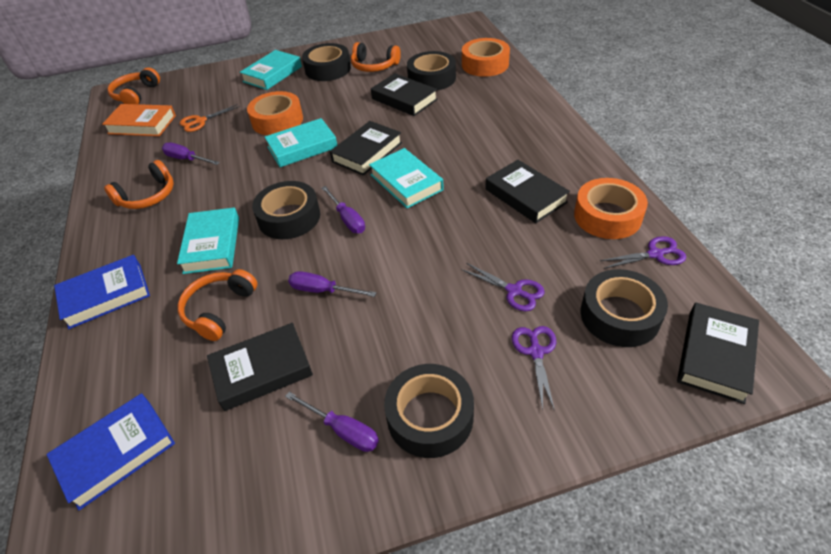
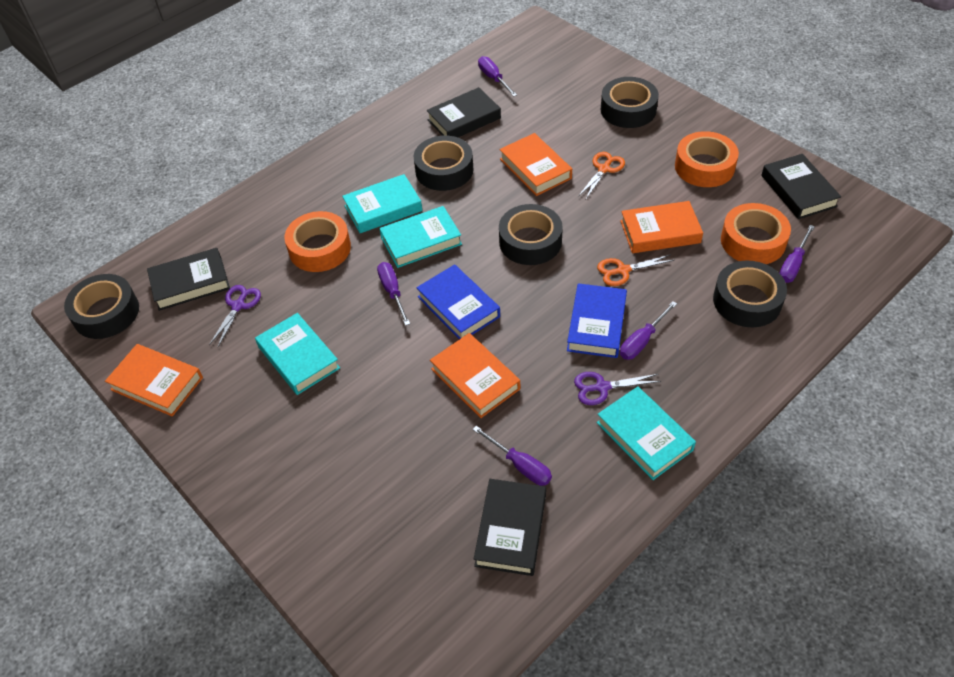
black book: [207,323,313,411] [330,121,402,175] [371,73,438,116] [485,160,570,223] [677,303,759,404] = 5 -> [147,248,230,311] [426,87,501,137] [474,479,546,576] [761,154,841,219] = 4
orange book: [102,104,176,136] = 1 -> [105,344,203,417] [430,333,520,418] [499,133,572,196] [620,201,703,253] = 4
orange headphones: [104,160,174,209] [107,67,160,104] [178,269,257,341] [351,42,401,72] = 4 -> none = 0
orange scissors: [180,104,240,132] = 1 -> [579,152,625,199] [597,254,674,286] = 2
purple scissors: [461,263,545,311] [512,326,556,411] [600,236,686,269] = 3 -> [209,285,261,348] [574,372,661,405] = 2
purple screwdriver: [162,143,220,165] [285,392,379,452] [288,271,377,297] [322,186,365,233] = 4 -> [377,262,410,326] [473,426,552,486] [478,56,517,97] [620,301,677,360] [779,225,815,283] = 5

